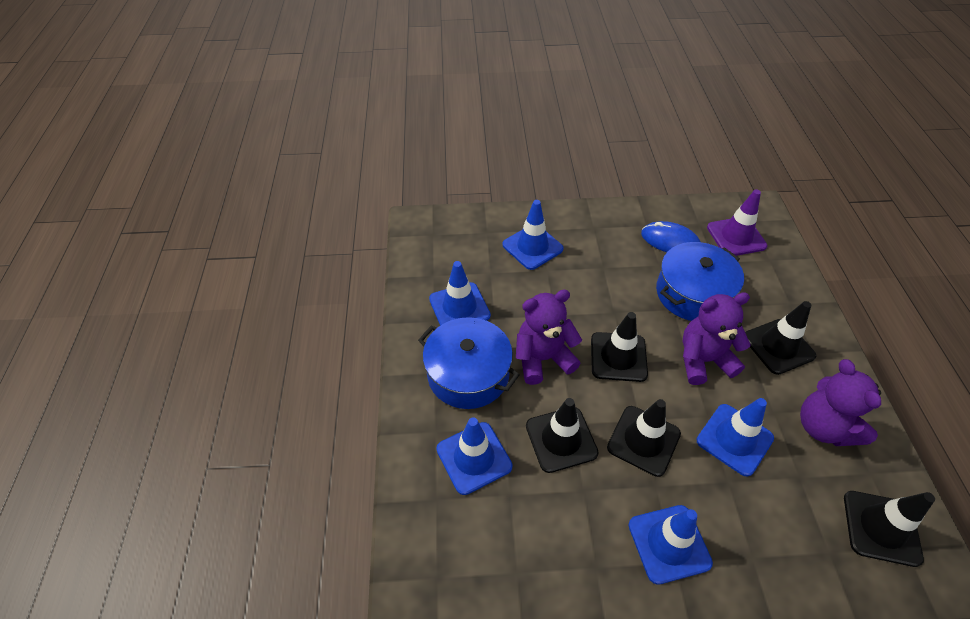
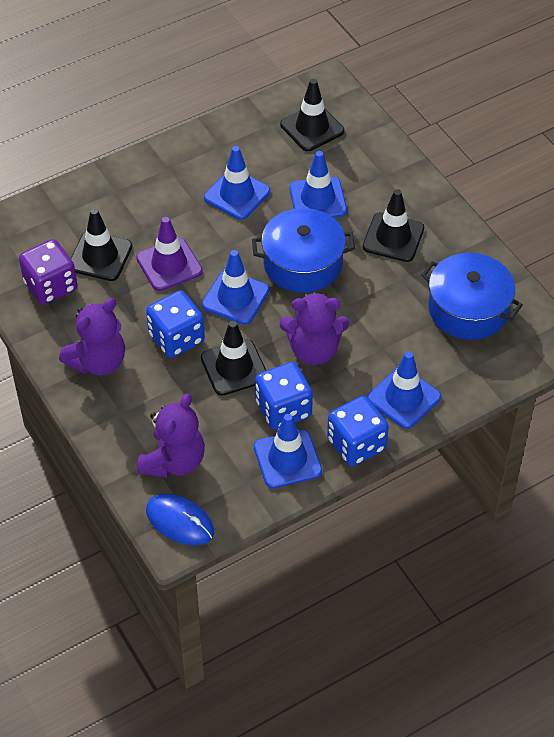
black traffic cone: [526,398,599,473] [591,312,648,382] [607,399,681,477] [745,301,816,375] [844,491,935,567] = 5 -> [70,208,132,281] [201,321,266,396] [280,79,344,151] [363,189,424,262] = 4
blue dice: none = 0 -> [146,290,205,358] [255,362,313,430] [327,396,389,466] = 3
purple dice: none = 0 -> [19,239,77,305] = 1

